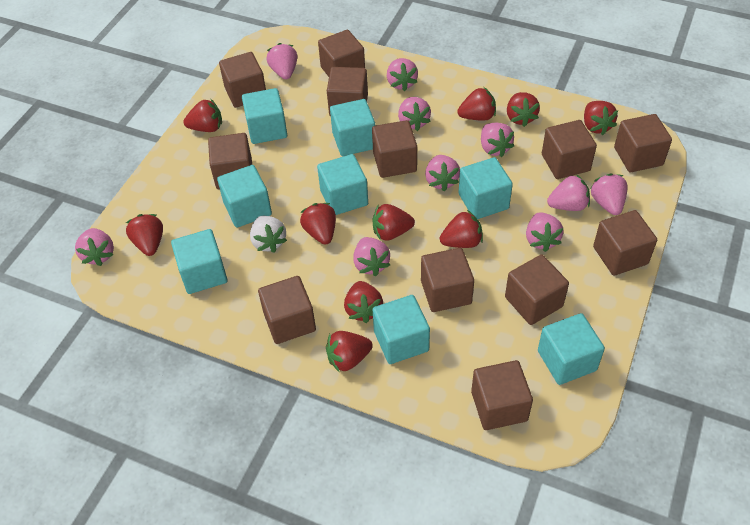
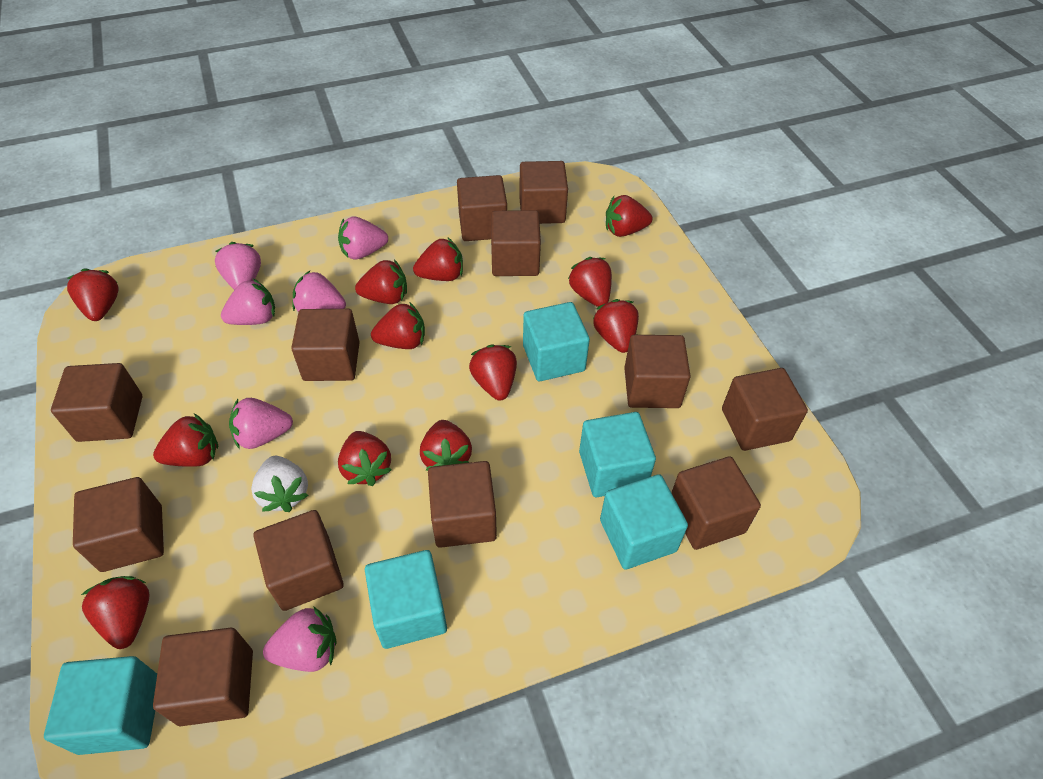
pink strawberry: [75,228,114,266] [266,43,297,79] [353,237,390,276] [387,58,418,91] [398,97,431,131] [425,155,460,191] [481,123,514,157] [526,212,564,252] [547,174,590,211] [590,173,628,215] = 10 -> [215,242,261,290] [221,278,275,325] [229,398,293,449] [263,606,337,672] [292,271,346,312] [338,217,388,259] = 6
red strawberry: [126,214,163,256] [183,99,222,132] [300,203,336,245] [326,331,373,373] [344,281,383,323] [372,204,415,241] [440,210,483,248] [457,87,496,121] [507,92,540,127] [584,101,618,135] = 10 -> [67,269,119,321] [81,576,150,649] [153,413,218,467] [338,431,392,486] [355,259,407,304] [371,303,425,349] [413,238,463,281] [420,420,472,471] [469,344,517,400] [568,257,612,307] [593,299,639,353] [606,195,653,237] = 12
turquoise cube: [171,229,228,294] [217,165,272,228] [242,88,287,144] [317,154,368,215] [330,99,375,156] [372,295,430,364] [458,157,513,219] [538,313,605,385] = 8 -> [44,656,157,755] [365,550,447,649] [523,302,590,381] [579,412,656,497] [600,474,688,570] = 5

